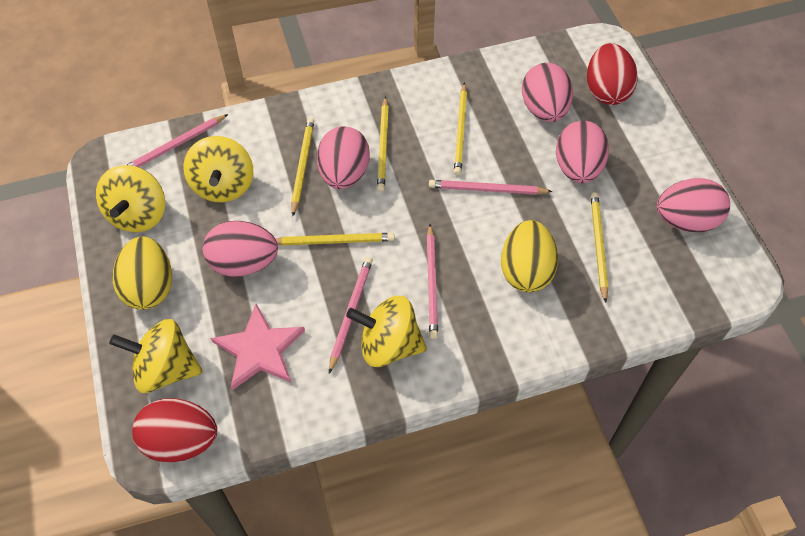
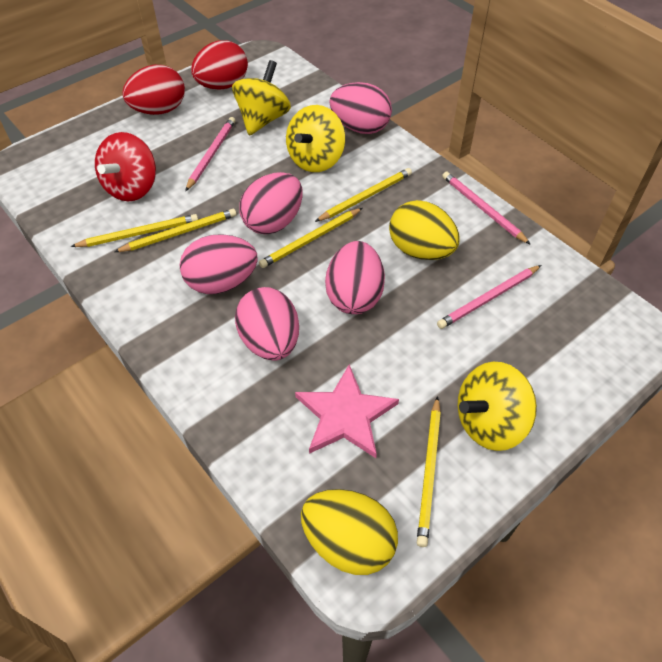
pink pencil: [127,114,228,167] [329,257,373,374] [427,224,438,339] [429,180,553,195] = 4 -> [185,117,236,191] [437,265,541,329] [442,171,531,245] = 3
red spinning top: none = 0 -> [95,132,156,201] = 1
yellow spinning top: [96,165,165,232] [109,319,203,393] [183,136,253,202] [346,296,427,367] = 4 -> [232,60,291,136] [286,105,345,172] [458,362,537,451] = 3

